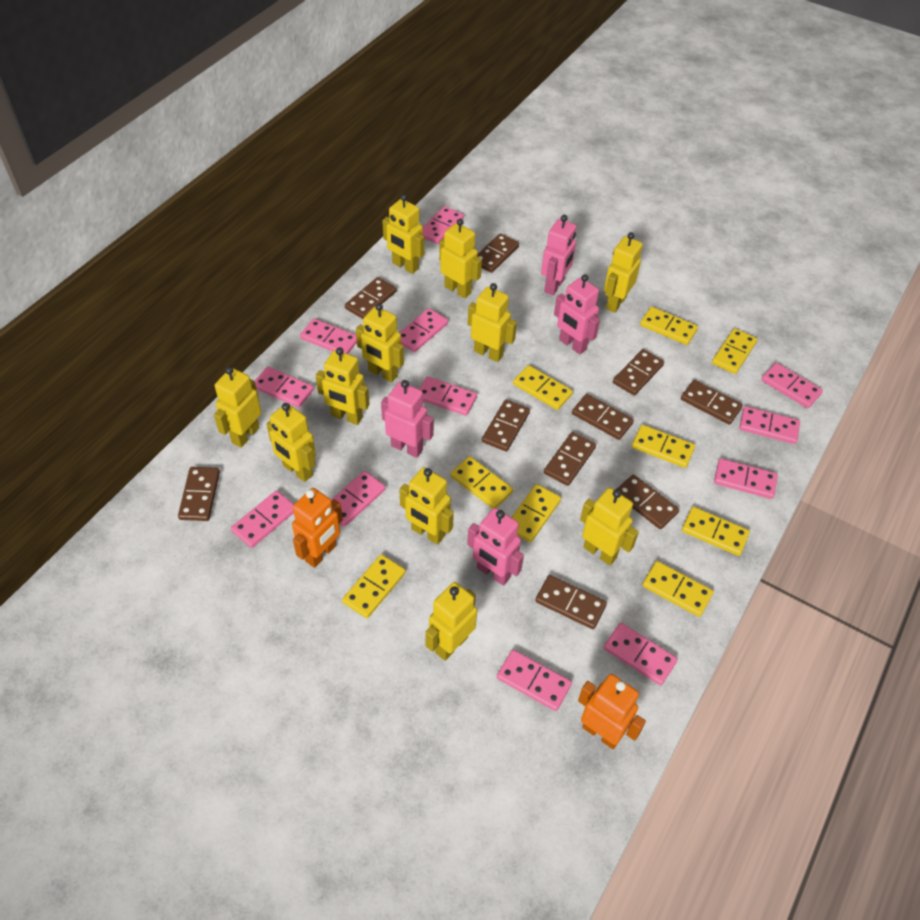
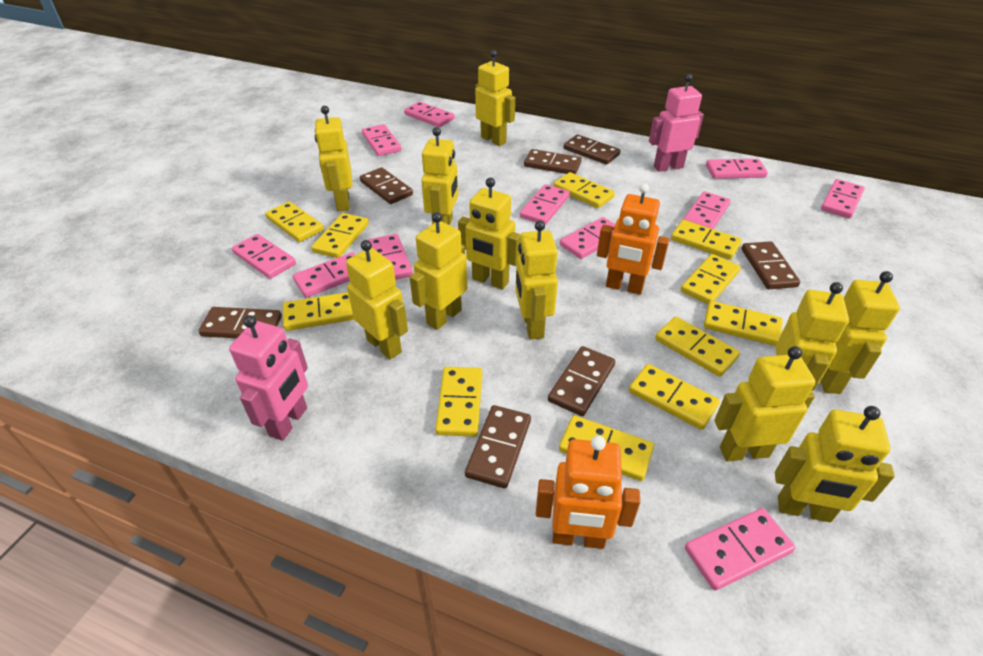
brown domino: [178,467,220,521] [345,277,397,319] [478,233,519,273] [482,400,530,452] [535,575,607,629] [544,432,596,486] [572,394,634,440] [613,349,664,396] [617,474,679,529] [681,380,743,425] = 10 -> [198,307,282,338] [360,167,413,204] [465,405,531,488] [524,149,582,174] [548,346,615,416] [564,134,620,165] [741,241,800,289] = 7
pink domino: [231,491,294,548] [255,367,314,408] [300,319,357,354] [331,471,385,527] [399,308,448,352] [419,377,477,416] [423,206,464,244] [497,650,572,711] [604,623,678,685] [714,459,778,499] [739,406,800,444] [761,363,823,408] = 12 -> [232,234,296,279] [293,253,355,297] [362,124,401,156] [368,234,413,280] [404,101,455,127] [520,184,570,225] [560,217,615,259] [683,191,731,229] [685,508,795,590] [706,159,768,179] [821,179,865,218] = 11
pink robot: [381,380,434,458] [467,508,524,586] [541,215,576,295] [554,274,600,354] = 4 -> [229,315,308,441] [649,74,704,172] = 2
yellow domino: [342,554,406,618] [450,456,513,509] [511,484,561,542] [513,365,573,410] [632,425,695,468] [640,307,698,345] [642,561,714,617] [682,507,750,556] [712,328,758,374] = 9 -> [265,201,324,242] [283,292,354,331] [311,213,369,258] [435,367,482,437] [553,172,615,208] [559,415,654,481] [629,364,720,430] [655,317,740,377] [671,220,742,260] [680,254,741,304] [704,301,783,346] = 11

